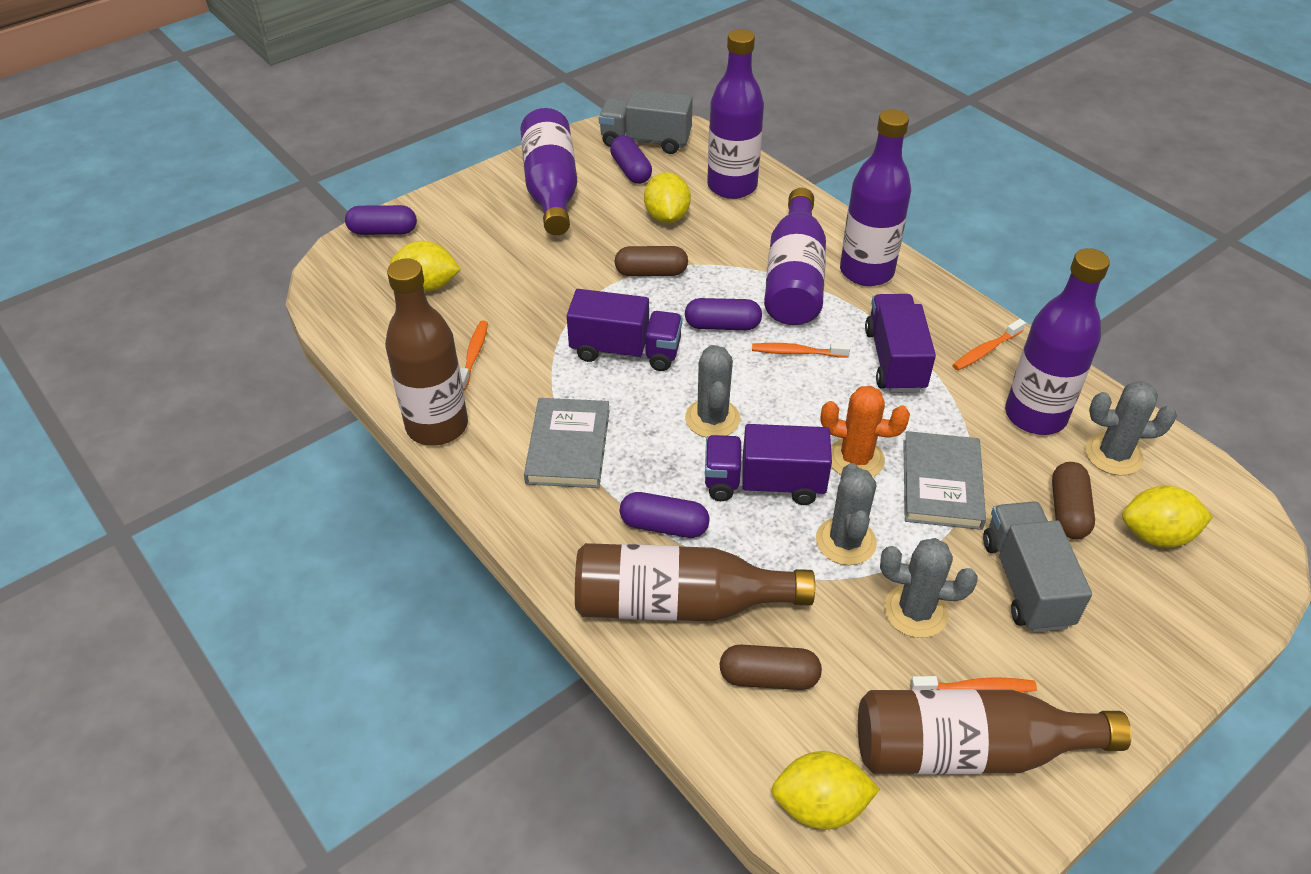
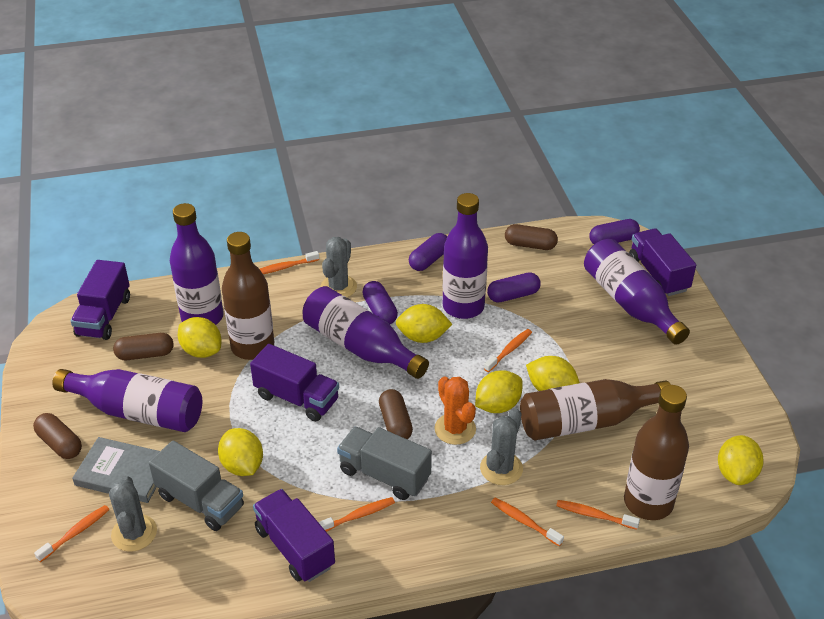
brown capsule: [614,246,688,276] [720,645,822,690] [1052,462,1095,539] = 3 -> [33,413,82,459] [113,333,174,360] [379,389,413,439] [505,224,558,250] = 4
grey book: [524,398,610,488] [903,431,986,530] = 2 -> [72,437,160,503] = 1
grey cactus: [685,345,740,438] [816,463,877,565] [880,538,978,638] [1085,381,1177,476] = 4 -> [109,475,157,552] [320,237,357,297] [480,408,523,485] = 3
orange toothbrush: [460,320,488,390] [752,343,850,358] [910,676,1037,693] [953,319,1026,370] = 4 -> [34,505,109,562] [260,251,319,274] [318,497,395,532] [484,329,532,372] [491,498,564,546] [556,500,640,530] = 6
purple truck: [567,289,683,371] [705,424,832,505] [865,294,936,393] = 3 -> [71,260,130,340] [250,344,339,422] [253,489,335,582] [629,228,696,296] = 4
yellow lemon: [390,241,461,291] [644,172,691,223] [771,751,880,830] [1122,485,1213,548] = 4 -> [178,317,222,358] [218,428,263,476] [396,304,452,343] [475,370,523,413] [526,356,580,391] [718,435,764,485] = 6

